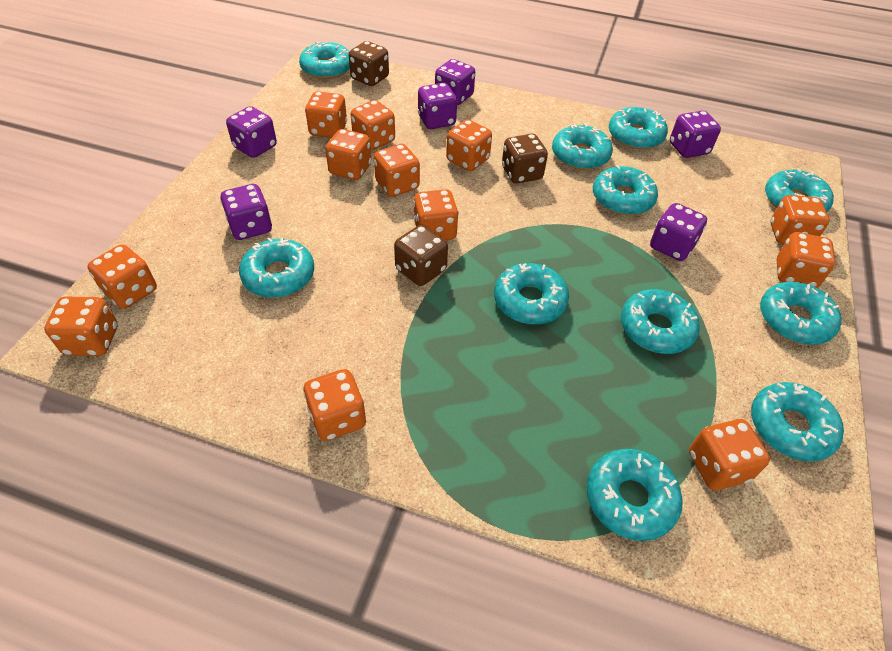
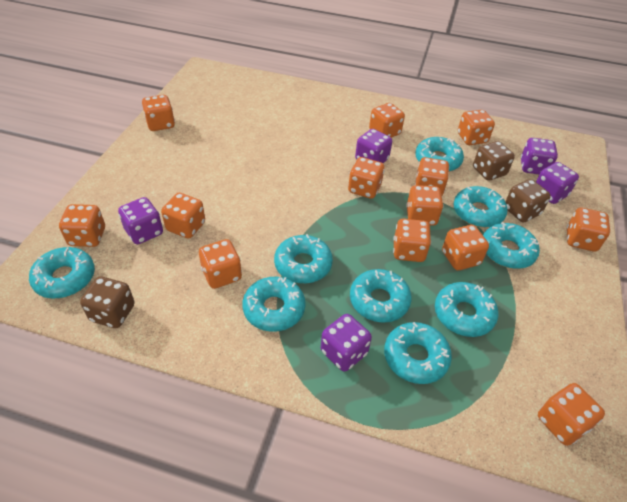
orange dice: [44,296,118,356] [87,244,157,309] [303,369,366,441] [305,91,347,138] [325,129,372,180] [351,100,395,150] [374,144,420,197] [413,189,459,240] [446,119,492,171] [689,419,770,491] [770,195,829,245] [777,232,835,288] = 12 -> [59,204,105,247] [142,95,175,131] [161,193,205,239] [199,239,242,289] [348,157,385,199] [369,103,405,138] [393,219,431,262] [406,185,443,225] [415,157,449,195] [442,225,489,270] [458,110,495,145] [538,383,605,446] [567,208,610,252] = 13
purple dice: [220,184,272,240] [226,106,277,158] [418,83,457,129] [435,59,475,105] [650,203,707,261] [670,111,721,158] = 6 -> [118,197,163,244] [321,314,372,372] [355,129,392,163] [521,138,558,174] [536,162,579,204] = 5
turquoise donut: [239,238,314,298] [299,41,350,79] [494,263,569,324] [552,123,613,170] [586,449,683,541] [593,165,658,215] [609,107,668,149] [621,289,700,354] [751,382,844,462] [760,282,842,345] [765,168,834,212] = 11 -> [29,247,95,299] [242,277,306,332] [274,234,333,283] [350,269,412,323] [384,322,452,384] [415,137,464,171] [435,282,499,337] [454,186,508,227] [483,222,540,269] = 9

